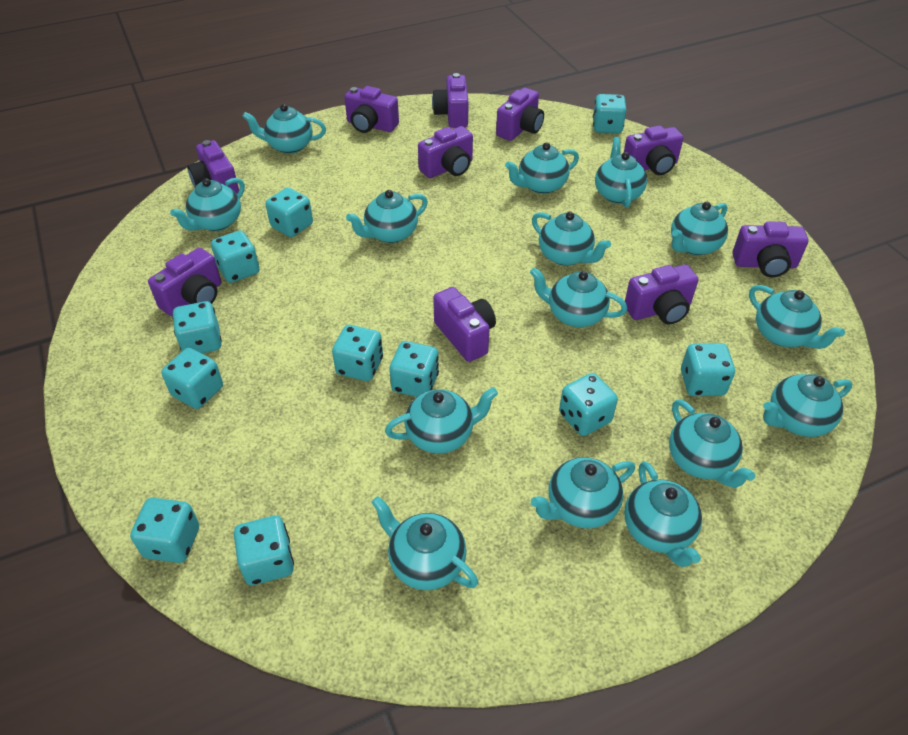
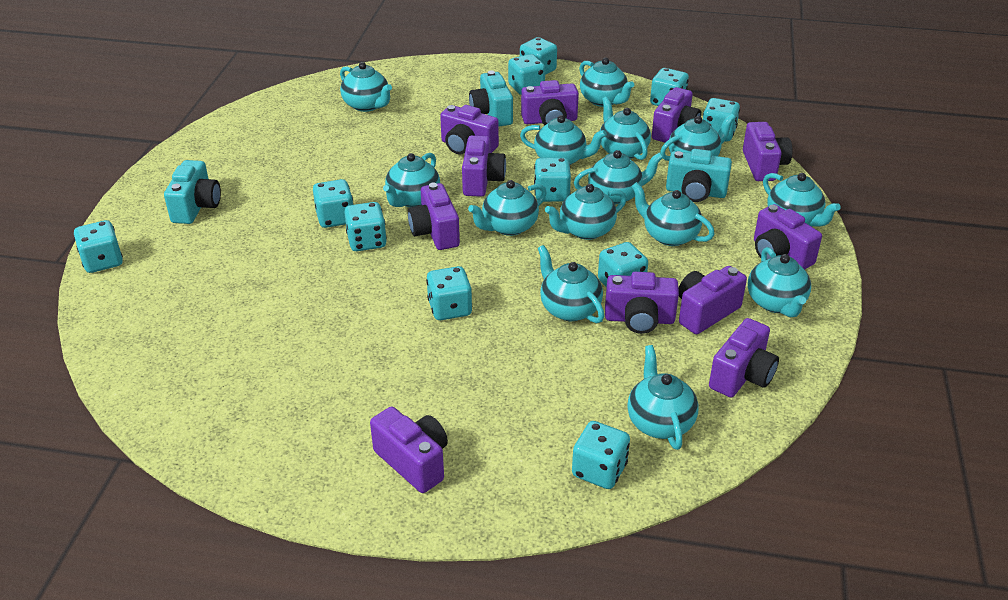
purple camera: [148,248,221,316] [187,140,239,194] [344,86,399,133] [418,126,473,178] [432,73,469,128] [433,287,496,362] [496,88,544,141] [624,125,684,175] [625,264,698,325] [732,221,808,277] = 10 -> [370,407,448,493] [408,183,460,250] [440,105,499,155] [462,135,506,197] [521,80,579,125] [605,272,679,334] [652,87,701,143] [679,266,747,334] [709,318,779,397] [743,122,793,181] [754,204,822,269] = 11
turquoise camera: none = 0 -> [164,160,221,224] [469,70,513,126] [666,149,732,202] = 3
turquoise teapot: [170,178,245,231] [242,104,326,154] [346,190,428,243] [372,496,478,590] [385,387,498,454] [505,142,579,194] [530,267,627,327] [531,457,635,528] [532,212,611,266] [595,137,647,208] [624,461,702,567] [669,399,755,488] [671,202,728,255] [749,285,845,349] [763,374,853,437] = 15 -> [340,62,392,112] [383,153,440,207] [468,180,547,236] [520,115,607,165] [538,245,604,323] [545,184,627,240] [574,150,663,204] [579,58,634,107] [600,97,651,160] [627,345,699,450] [631,182,715,246] [660,113,736,161] [748,247,811,317] [763,173,841,227] = 14

